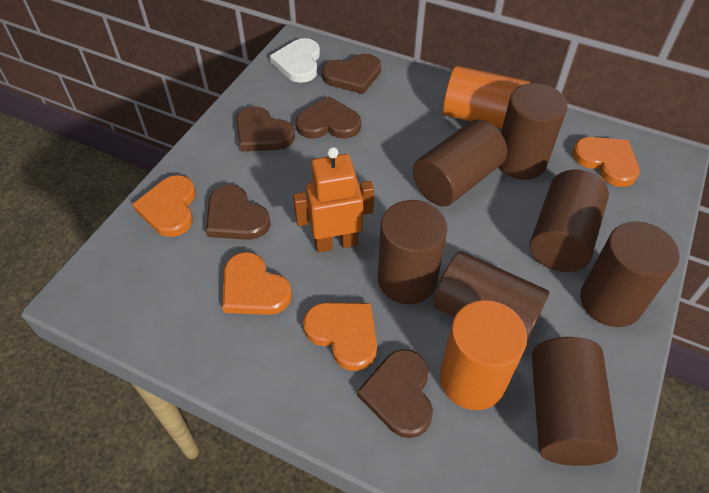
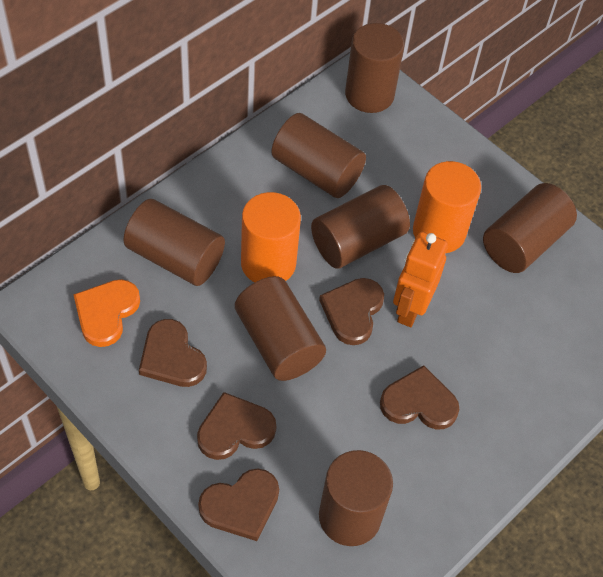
orange heart: [132,175,196,237] [223,252,292,315] [303,302,377,371] [572,137,640,187] = 4 -> [73,279,140,347] = 1
white heart: [270,38,320,83] = 1 -> none = 0

